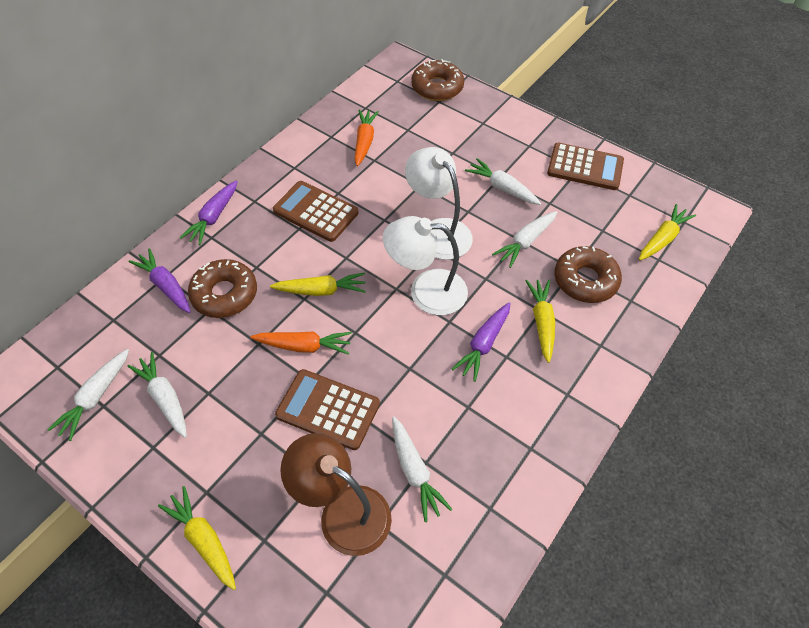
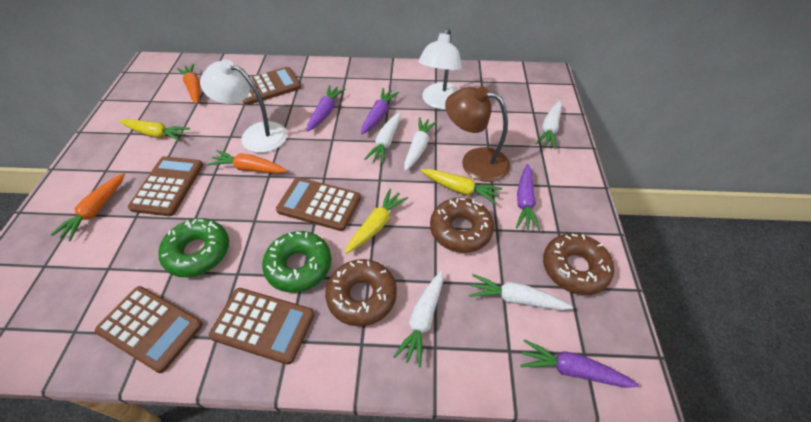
brown calculator: [273,181,358,242] [275,369,380,450] [547,143,624,190] = 3 -> [95,286,203,373] [128,156,203,216] [209,288,314,365] [243,67,301,105] [276,177,361,231] = 5
green donut: none = 0 -> [158,218,229,277] [262,231,331,293] = 2
orange carrot: [250,331,352,355] [355,109,379,166] = 2 -> [50,173,125,241] [177,64,200,104] [207,150,287,173] = 3
purple carrot: [129,248,191,313] [180,180,238,245] [452,302,511,382] = 3 -> [307,85,346,132] [361,88,399,134] [516,164,540,231] [521,339,639,388] = 4
yellow carrot: [158,486,236,590] [270,272,366,296] [525,280,555,363] [639,204,696,260] = 4 -> [119,119,190,142] [345,188,408,254] [421,169,502,204] = 3

